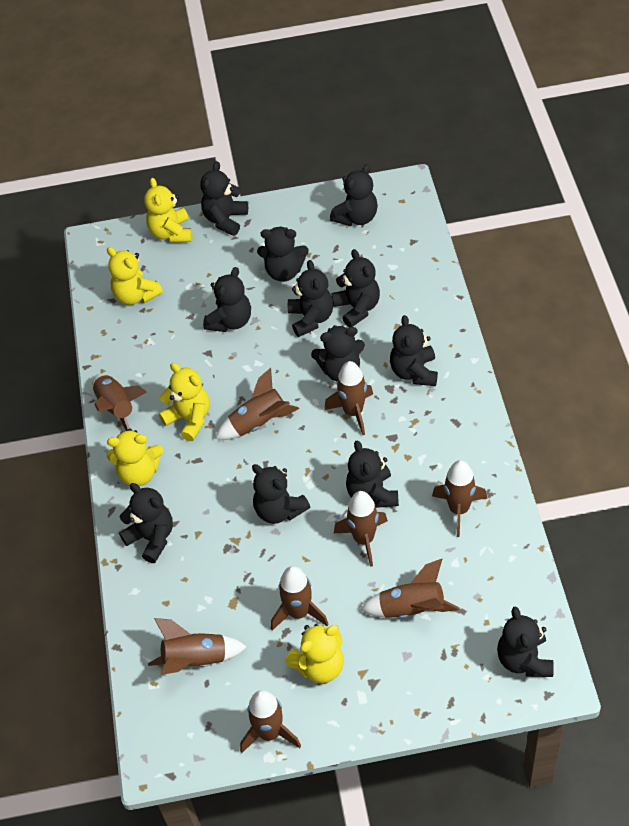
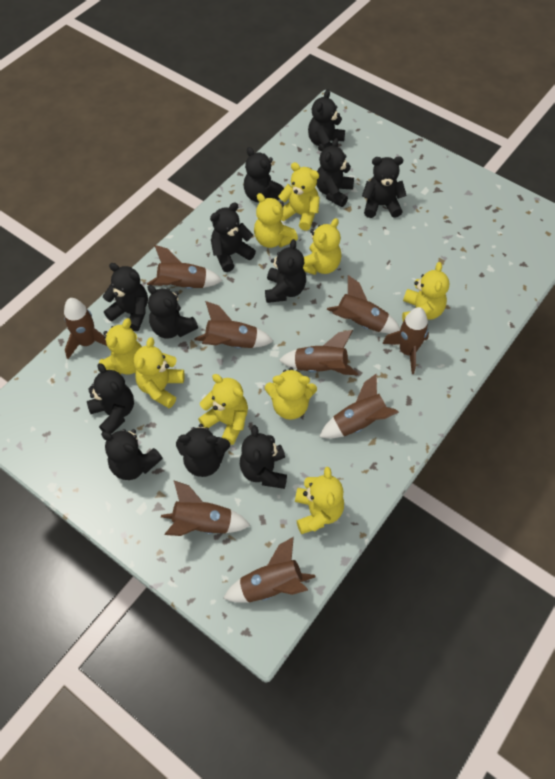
yellow teddy bear: [107,247,163,305] [107,429,163,486] [144,178,193,243] [159,363,210,441] [285,624,344,683] = 5 -> [98,318,142,375] [134,337,184,408] [198,374,248,445] [254,193,298,248] [265,367,317,420] [278,162,320,231] [295,467,344,534] [303,218,341,275] [402,262,449,321] = 9

